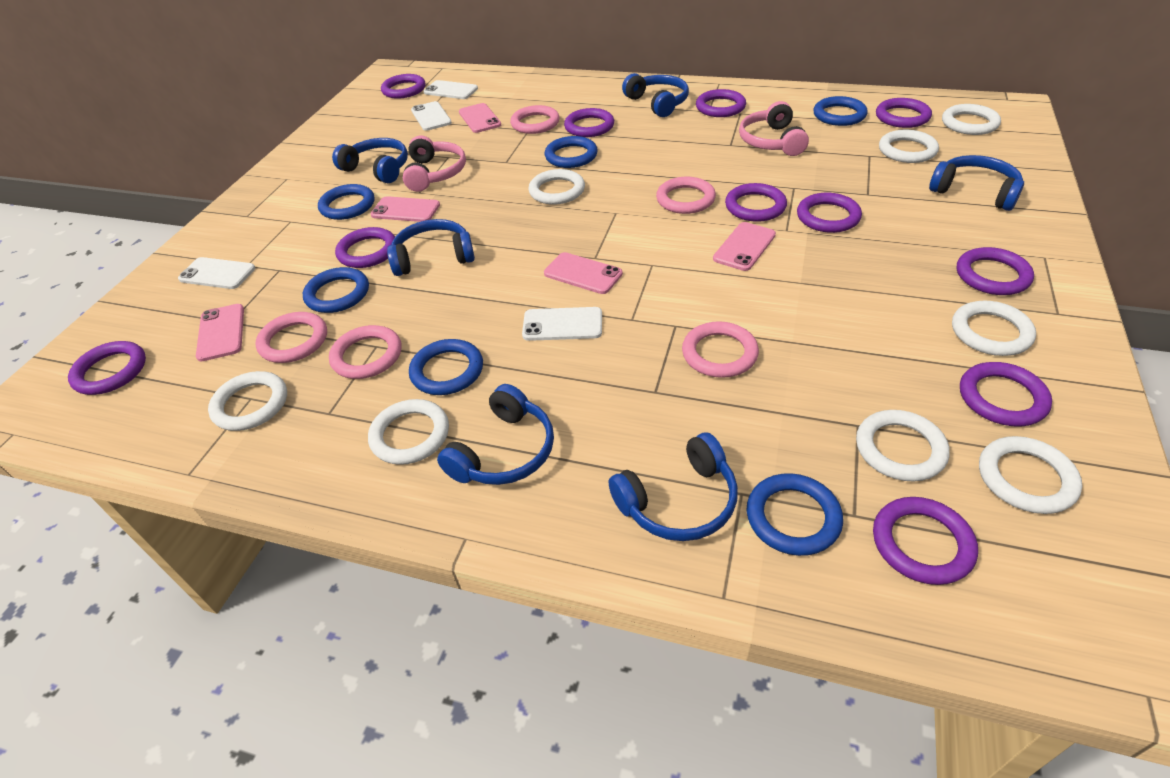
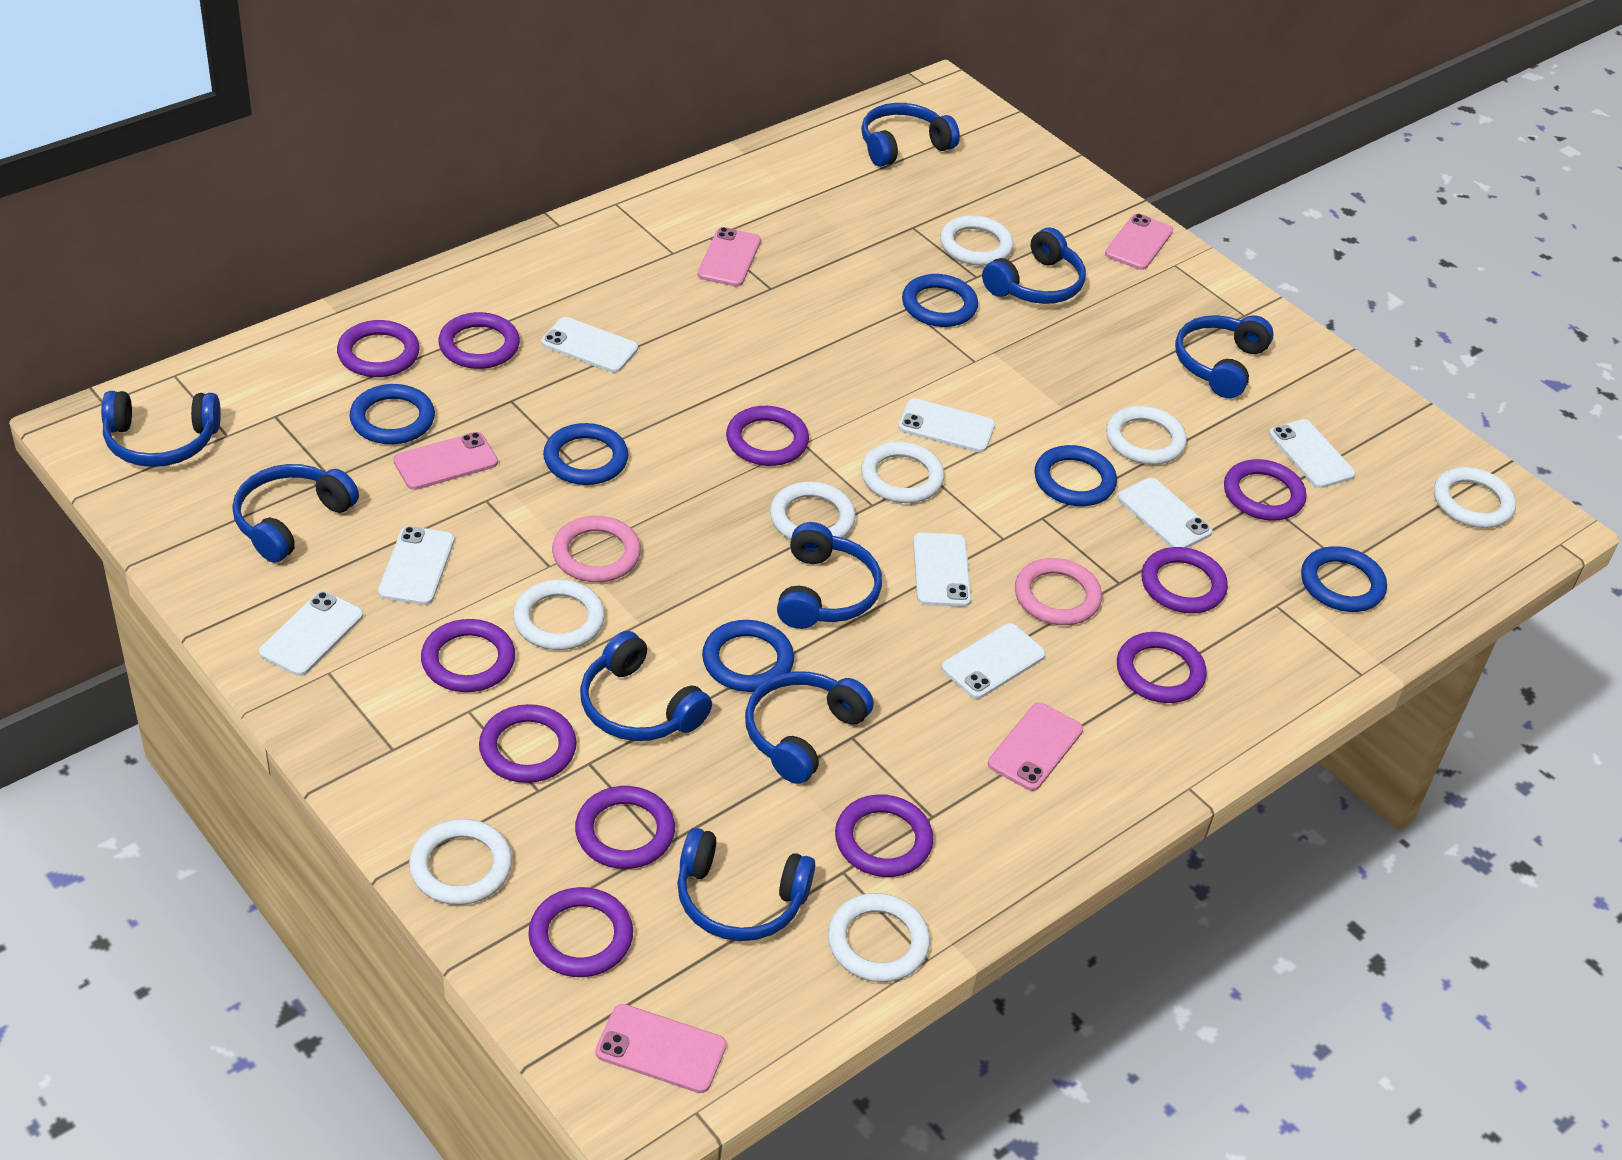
blue headphones: [332,138,408,183] [387,219,475,276] [437,384,554,485] [609,433,738,541] [622,73,689,117] [929,155,1024,211] = 6 -> [101,391,221,467] [232,464,359,563] [580,631,712,741] [677,828,815,941] [745,671,874,784] [777,522,882,629] [861,103,960,167] [982,228,1086,304] [1175,315,1274,398] = 9
pink headphones: [403,135,466,192] [739,101,809,156] = 2 -> none = 0
pink ring: [256,312,327,363] [329,325,401,379] [510,105,560,134] [656,177,716,214] [682,321,759,378] = 5 -> [552,516,641,582] [1015,558,1102,625] = 2
white phone: [178,257,255,289] [411,101,452,131] [424,80,478,99] [522,307,602,341] = 4 -> [259,591,363,676] [378,526,454,605] [541,317,638,373] [898,399,995,452] [913,533,971,607] [941,623,1046,699] [1118,478,1213,548] [1269,419,1356,488] = 8

